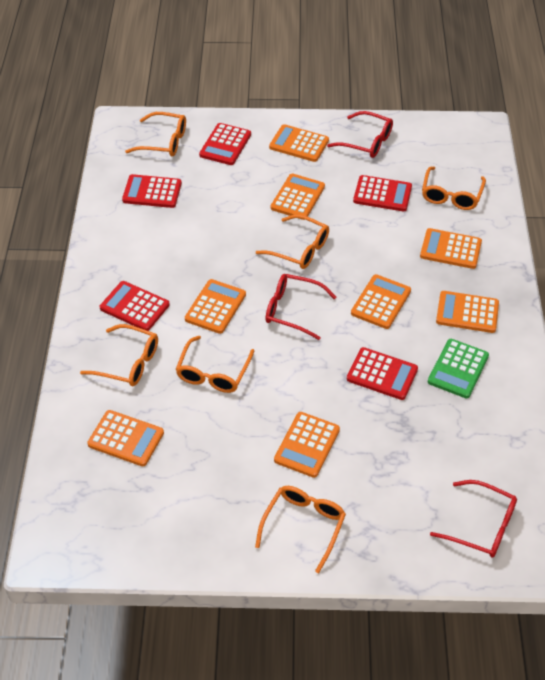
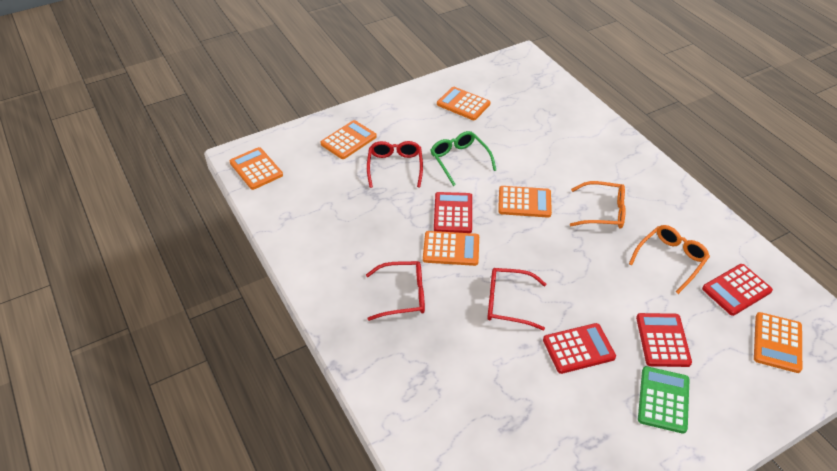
green glasses: none = 0 -> [430,131,496,186] = 1
orange calculator: [87,410,164,466] [185,279,246,334] [269,124,329,162] [271,173,325,220] [274,412,340,478] [351,274,411,329] [420,228,482,269] [436,291,499,333] = 8 -> [230,147,283,190] [320,120,377,159] [423,231,479,266] [437,87,490,120] [498,186,552,217] [754,312,802,373] = 6
orange glasses: [80,324,158,386] [125,112,186,156] [176,336,254,393] [255,486,346,573] [256,214,329,269] [422,166,486,210] = 6 -> [570,181,626,229] [629,225,710,294] = 2
red calculator: [100,281,170,331] [122,174,182,208] [199,123,251,165] [347,347,418,400] [353,175,412,211] = 5 -> [434,192,472,233] [543,323,616,374] [636,313,692,367] [702,264,773,316] = 4

